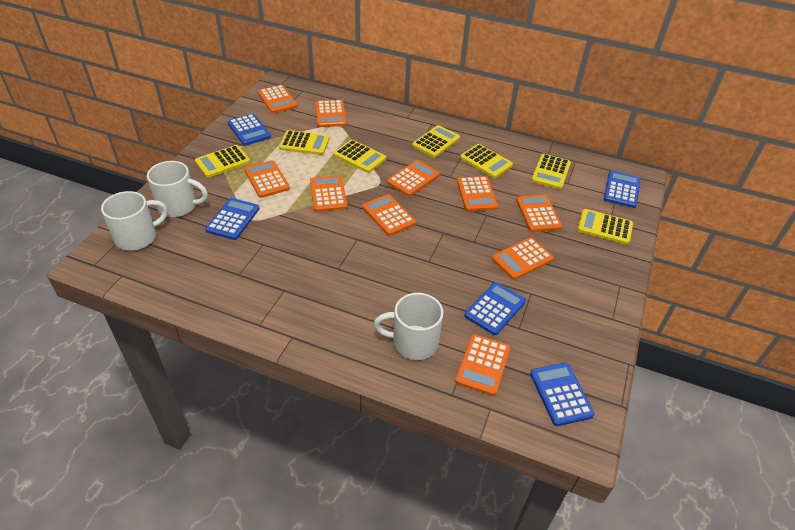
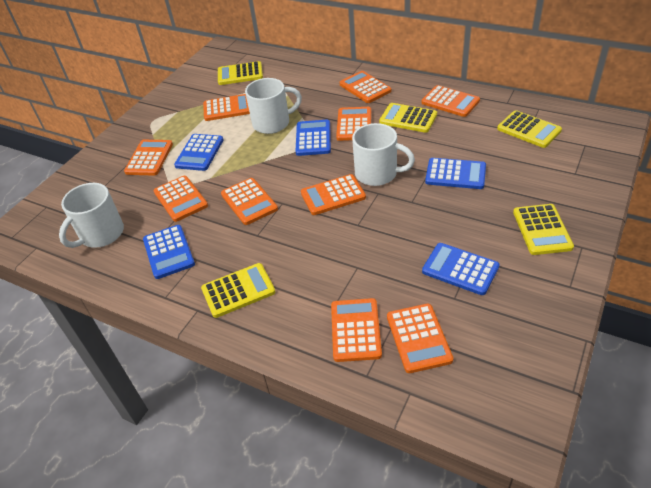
yellow calculator: [195,145,250,178] [279,130,329,155] [334,140,386,173] [412,125,460,158] [460,144,513,178] [531,154,571,189] [577,209,633,245] = 7 -> [201,263,275,318] [218,61,263,85] [379,103,437,133] [497,110,562,148] [513,204,574,255] = 5

